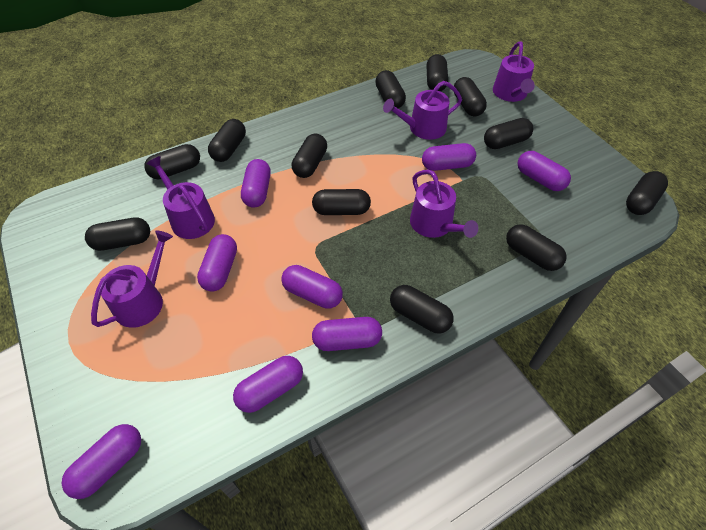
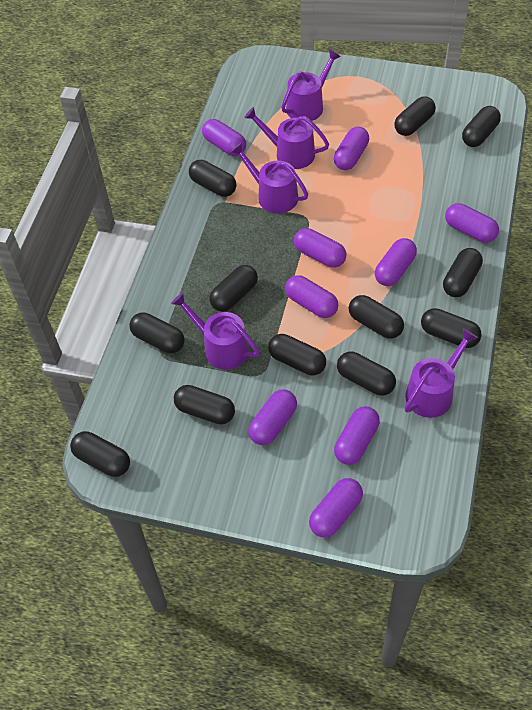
purple capsule: [62,424,141,499] [197,234,237,292] [233,356,303,413] [241,159,271,208] [281,265,343,309] [312,317,382,351] [422,143,476,171] [517,151,571,191] = 8 -> [202,119,246,156] [248,389,297,445] [285,275,338,318] [294,228,347,268] [309,478,363,538] [334,127,369,170] [334,406,380,465] [375,238,417,286] [445,203,499,243] = 9

